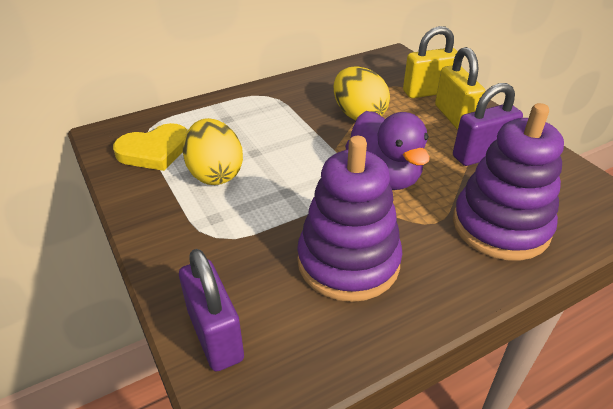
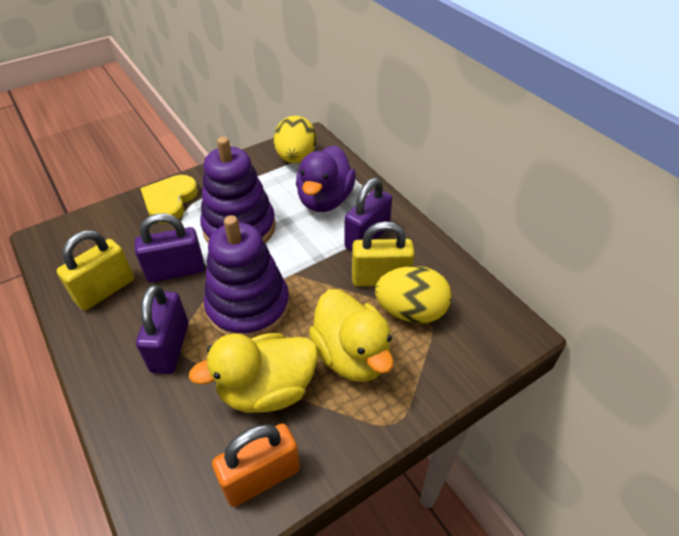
orange padlock: none = 0 -> [212,423,300,507] = 1
purple padlock: [179,249,244,372] [453,83,523,166] = 2 -> [135,213,205,283] [136,285,189,374] [344,178,392,251] = 3
yellow duck: none = 0 -> [188,333,318,413] [309,289,394,382] = 2

